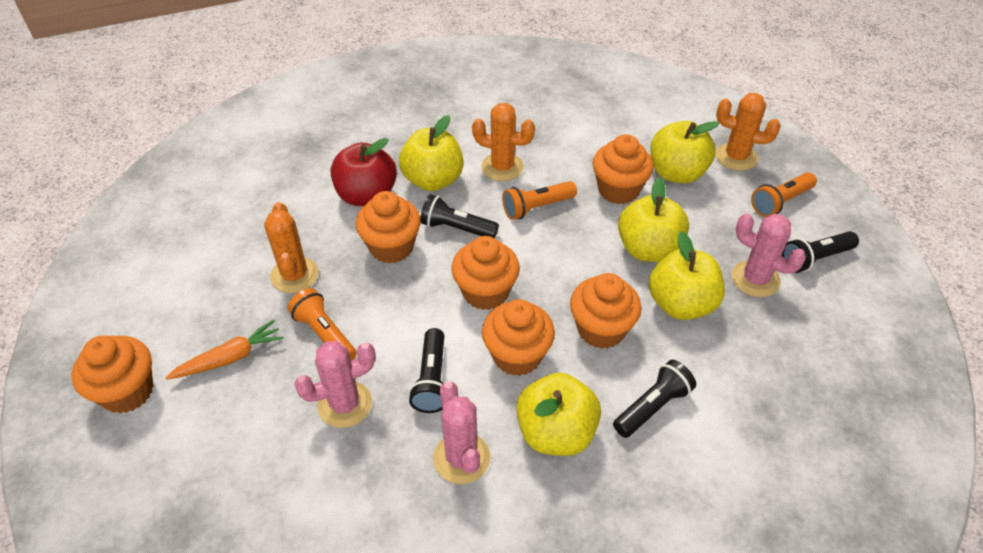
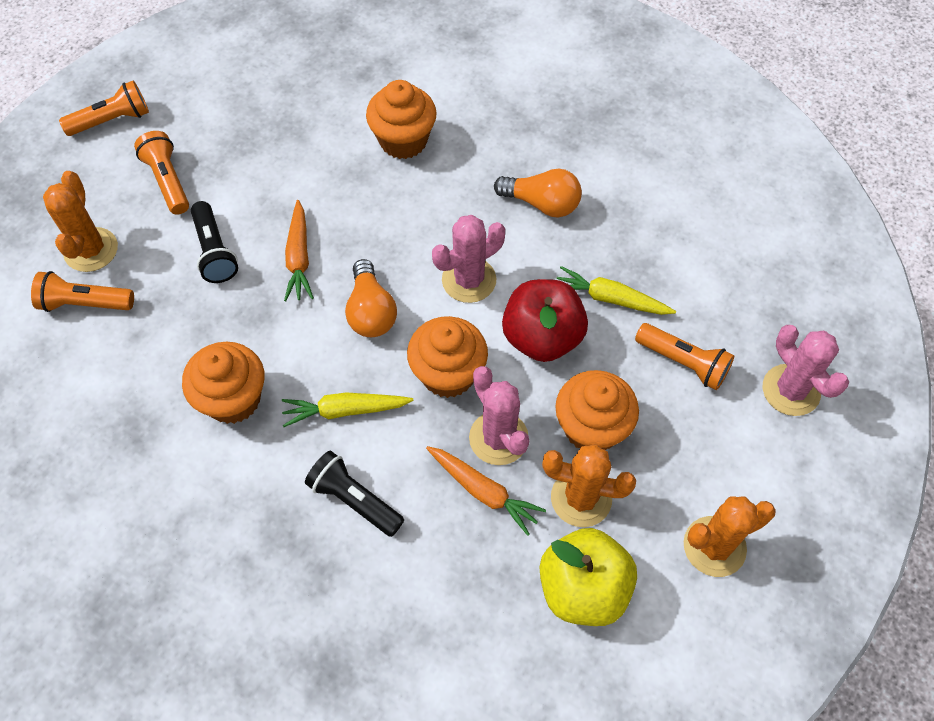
black flashlight: [409,328,444,413] [420,194,499,238] [613,360,696,438] [782,231,859,273] = 4 -> [191,201,238,283] [305,451,404,537] = 2
orange carrot: [165,320,284,380] = 1 -> [284,200,314,301] [426,446,546,536] = 2
orange cupcake: [71,335,153,413] [356,191,421,263] [451,236,520,310] [482,299,555,376] [570,273,642,349] [593,134,654,204] = 6 -> [182,342,265,424] [366,80,437,159] [407,316,488,398] [555,370,639,450] = 4
orange flashlight: [288,288,357,361] [502,181,577,220] [751,172,817,217] = 3 -> [31,271,134,312] [59,80,149,136] [134,131,189,215] [635,323,734,390] = 4
orange light bulb: none = 0 -> [345,259,397,337] [494,169,582,217] = 2
yellow apple: [399,115,464,191] [516,373,601,456] [618,178,689,262] [648,231,725,320] [650,121,719,184] = 5 -> [540,528,637,626] = 1
yellow carrot: none = 0 -> [282,393,413,427] [557,266,676,315] = 2

